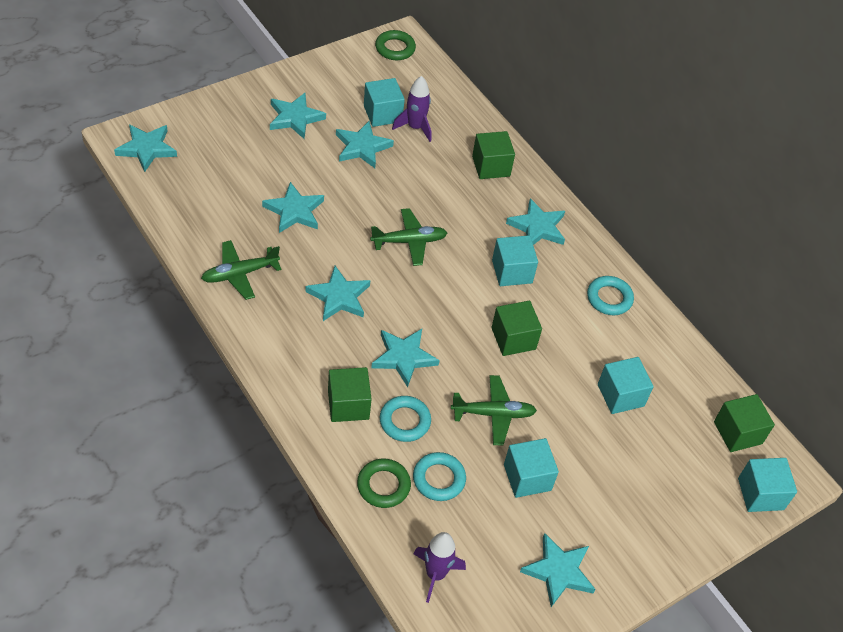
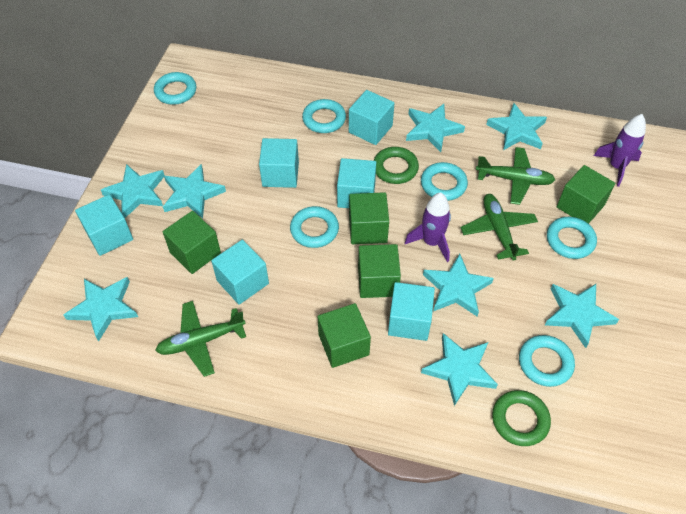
green cube: [328,367,372,422] [472,131,515,179] [491,301,542,356] [714,394,775,452] = 4 -> [163,211,221,274] [317,303,371,368] [349,192,389,244] [358,244,401,298] [557,165,615,224] = 5
turquoise cube: [364,78,405,127] [492,235,538,286] [504,438,559,498] [598,357,654,414] [738,458,797,512] = 5 -> [75,194,133,256] [211,240,269,305] [259,138,299,188] [337,158,376,208] [349,90,394,145] [388,282,435,341] = 6
turquoise ring: [380,396,431,442] [413,452,466,501] [587,276,634,315] = 3 -> [154,72,196,105] [290,206,339,248] [302,99,346,133] [421,162,468,201] [519,335,575,387] [547,217,597,259] = 6

